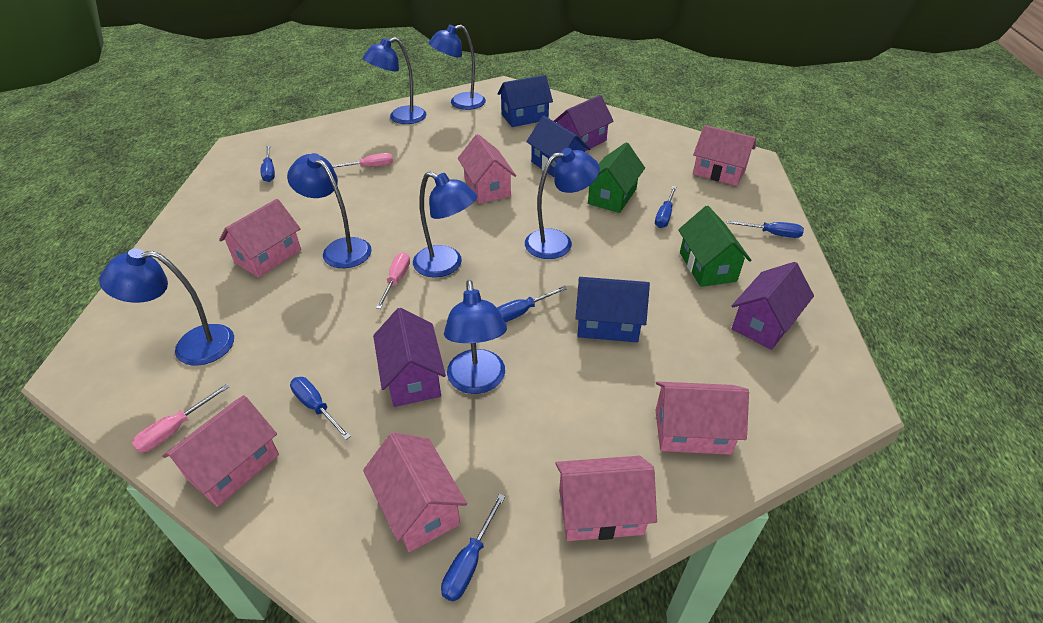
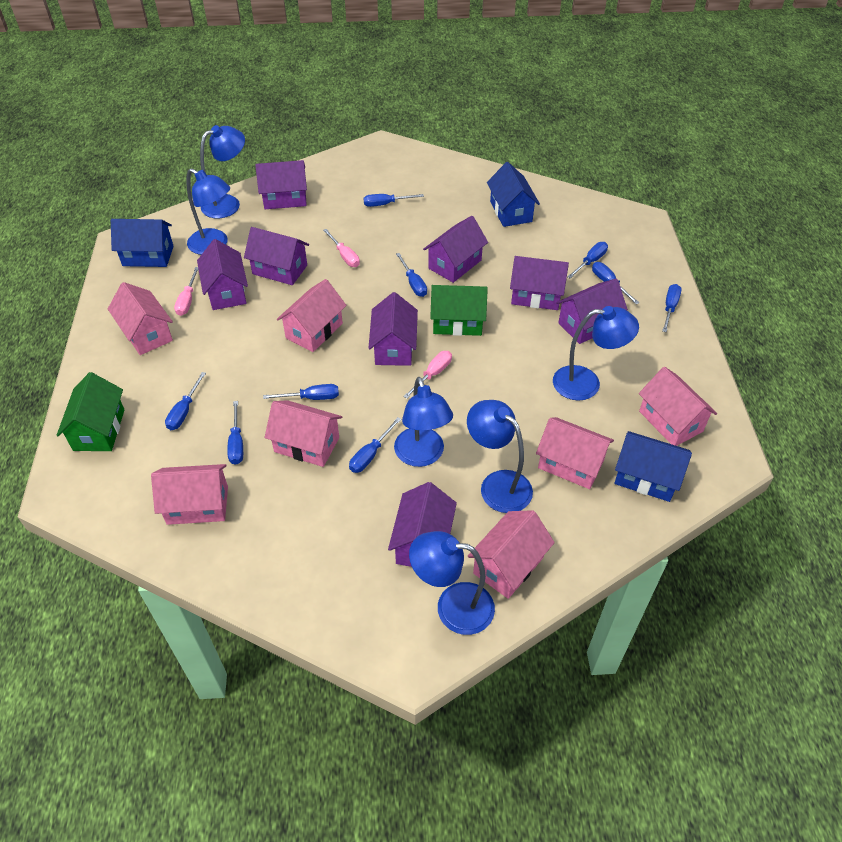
blue lamp: [99,249,234,366] [287,153,372,268] [363,37,427,124] [413,171,477,278] [428,25,486,110] [444,280,507,394] [525,148,600,259] = 7 -> [186,168,230,255] [200,125,245,218] [394,377,453,467] [409,531,495,635] [467,400,533,513] [553,306,639,401] = 6
blue screwdriver: [260,145,275,182] [290,377,351,440] [441,494,505,602] [497,286,567,322] [655,186,677,228] [727,220,804,238] = 6 -> [165,372,206,430] [227,401,243,465] [263,384,339,400] [349,417,401,473] [363,194,424,207] [396,253,427,297] [567,242,608,279] [592,262,639,304] [662,284,682,332] = 9
purple house: [373,308,446,407] [554,95,614,151] [732,262,814,350] = 3 -> [197,239,248,310] [244,227,309,285] [255,160,307,209] [369,292,418,366] [388,482,457,567] [423,216,488,283] [510,256,569,310] [556,279,628,344] = 8

